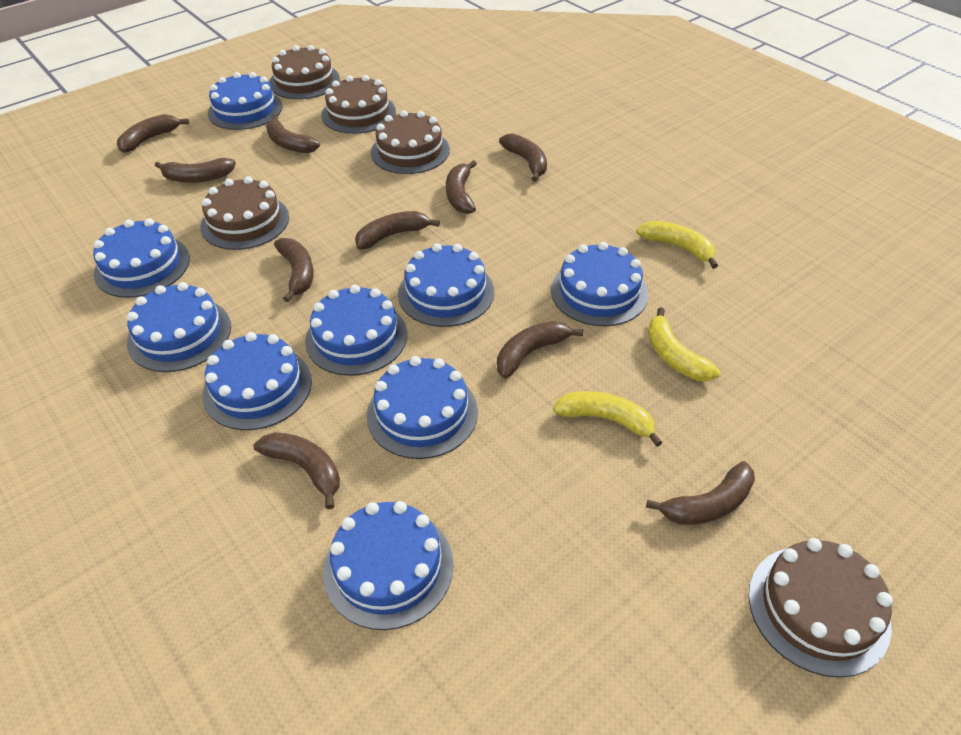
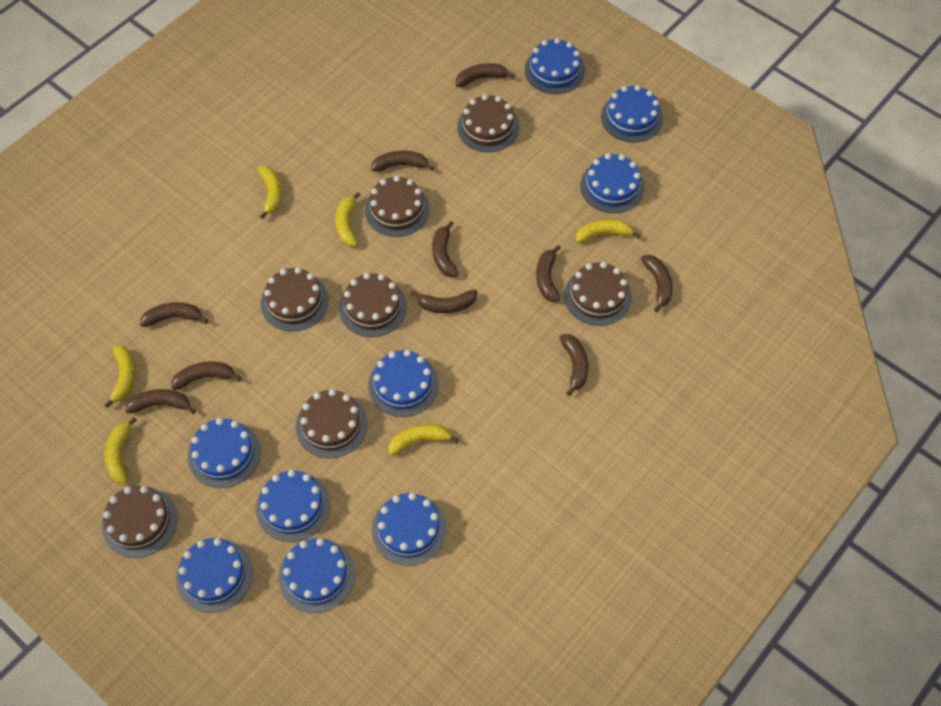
brown cake: [200,176,289,250] [269,45,340,99] [321,75,396,134] [371,110,450,174] [748,538,893,678] = 5 -> [102,486,177,558] [261,267,329,331] [296,389,368,458] [339,273,407,337] [365,176,430,237] [457,94,520,152] [564,262,632,326] = 7
yellow banana: [553,391,663,447] [636,221,718,269] [648,308,720,381] = 3 -> [105,345,135,408] [105,417,137,484] [257,166,282,219] [335,192,361,246] [389,424,459,456] [576,219,640,243] = 6

